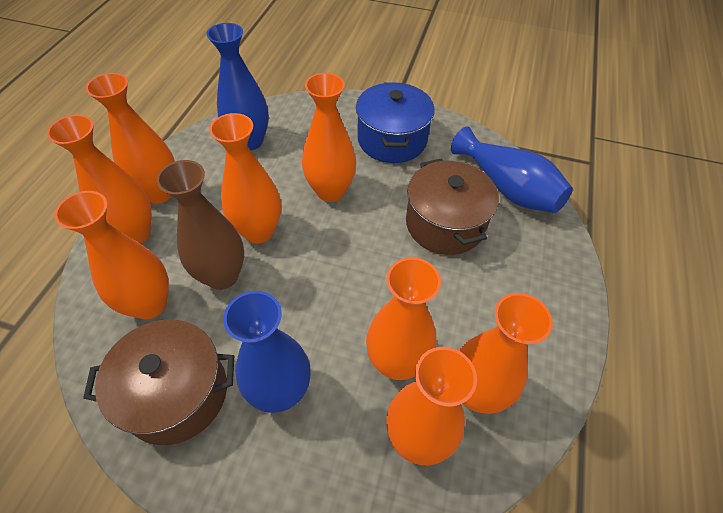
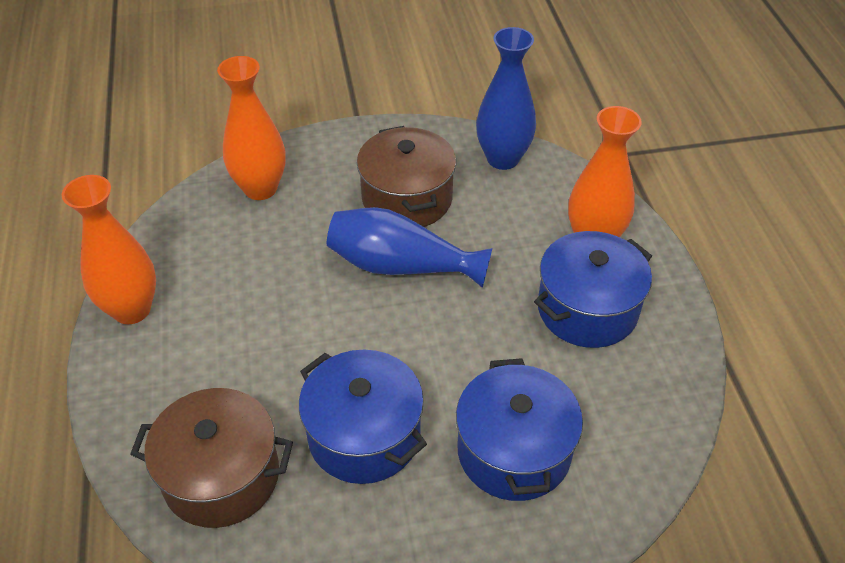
blue pot: [356,82,435,163] = 1 -> [299,350,427,484] [456,358,583,501] [534,231,652,348] = 3
blue vase: [207,23,269,150] [223,291,311,413] [451,127,573,213] = 3 -> [327,207,492,288] [476,27,536,170] = 2
brown vase: [156,160,244,290] = 1 -> none = 0
orange vase: [47,114,152,244] [54,191,169,319] [86,73,175,203] [209,113,281,244] [302,73,356,202] [366,257,441,380] [386,347,477,465] [458,293,553,414] = 8 -> [62,175,156,324] [217,56,286,200] [568,106,642,237] = 3

